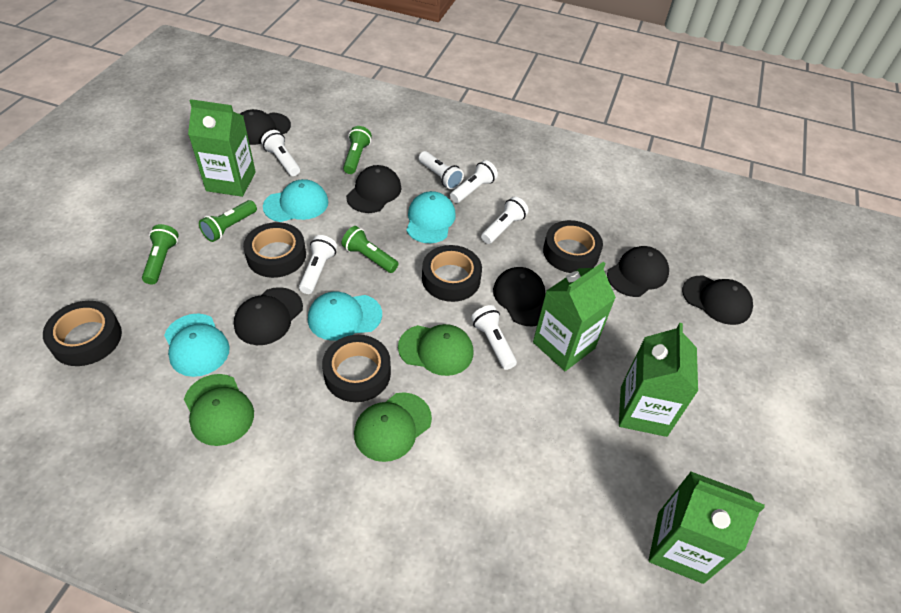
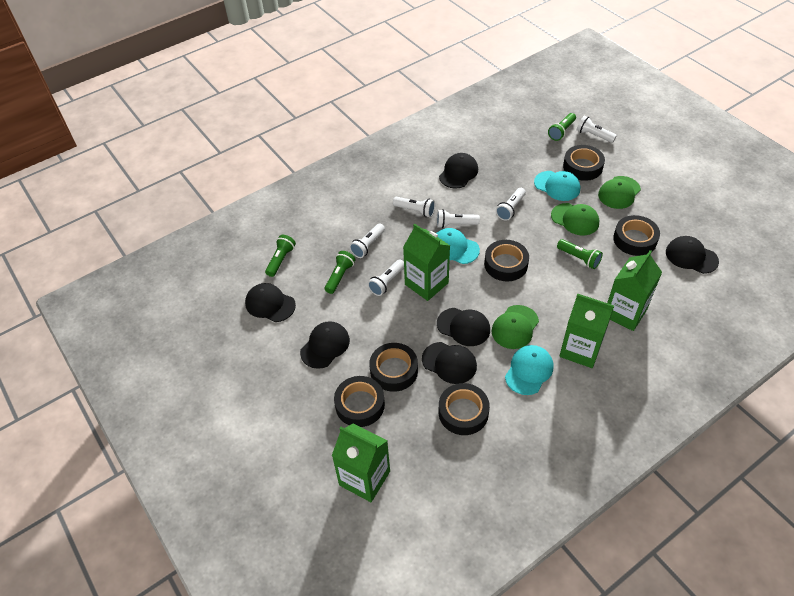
black tape: [43,301,122,366] [243,222,306,278] [322,335,391,402] [422,245,482,302] [543,220,603,273] = 5 -> [334,376,385,427] [369,343,418,392] [439,383,490,435] [484,240,529,281] [563,145,605,181] [613,215,660,256] = 6
turquoise cap: [164,314,230,377] [263,179,328,222] [308,292,382,341] [406,191,456,243] = 4 -> [436,228,480,264] [505,345,553,395] [534,171,580,201] = 3

